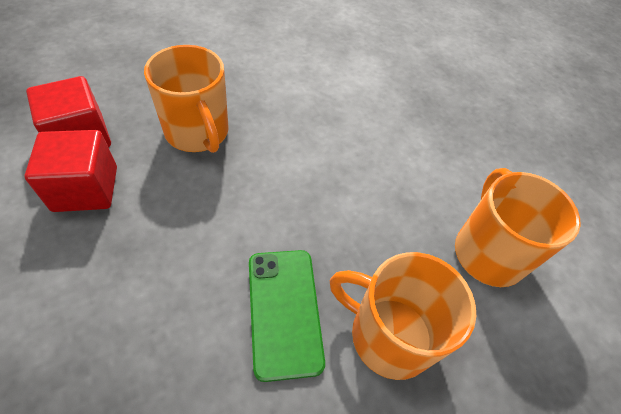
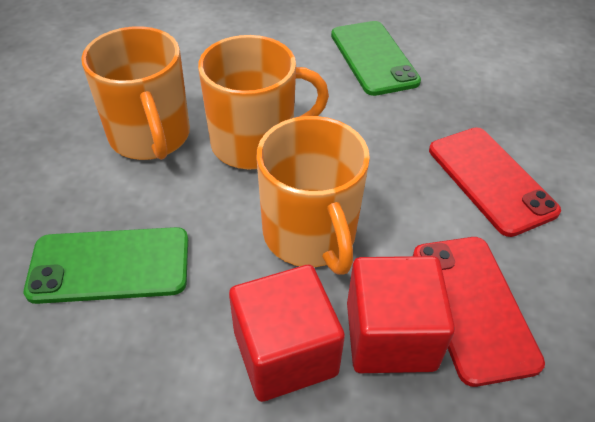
green phone: [249,250,325,382] = 1 -> [24,227,188,304] [331,21,421,96] = 2
red phone: none = 0 -> [413,237,545,387] [429,127,561,237] = 2

